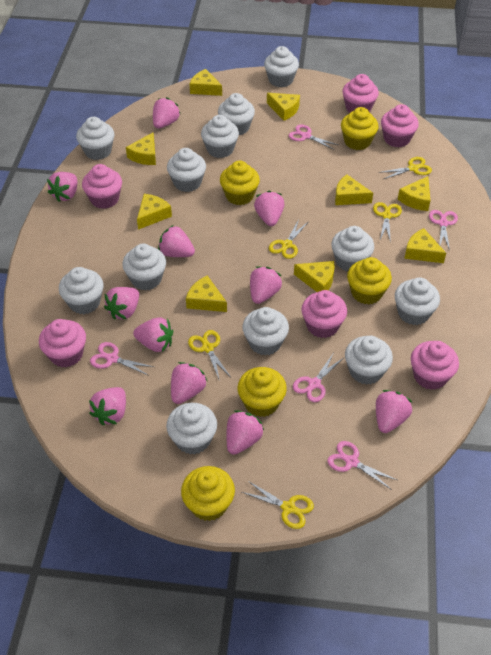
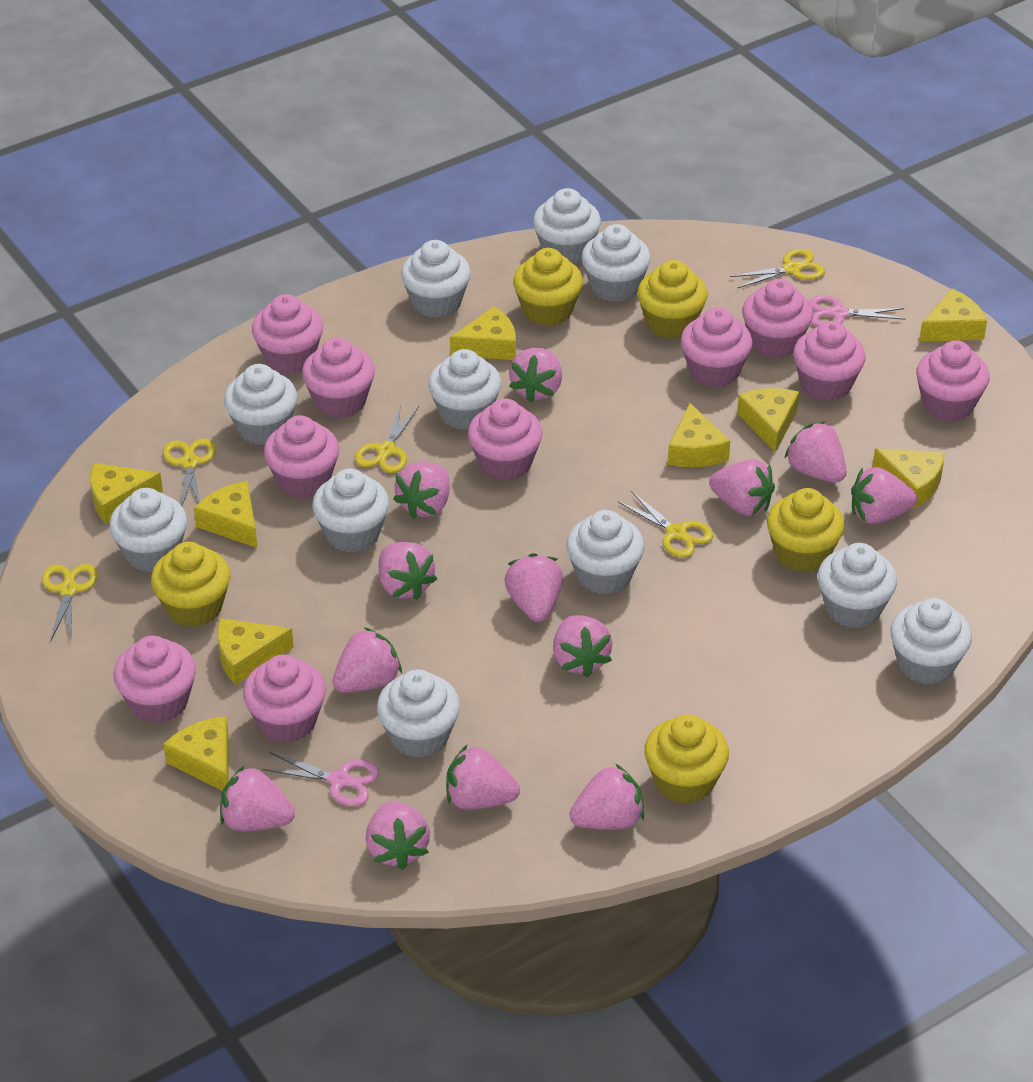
pink cupcake: [39,319,86,367] [82,164,122,209] [302,290,347,338] [342,74,379,113] [381,104,419,147] [411,341,459,390] = 6 -> [114,636,196,723] [243,655,326,743] [252,294,323,374] [264,415,339,498] [302,337,375,418] [468,399,542,481] [681,307,753,387] [742,279,813,358] [793,321,866,401] [916,340,990,421] = 10
pink scissors: [90,342,154,376] [289,124,338,150] [293,354,343,402] [327,441,397,490] [429,210,458,250] = 5 -> [262,752,379,806] [809,295,906,327] = 2
pink strawberry: [47,172,77,202] [89,387,126,425] [104,287,139,320] [133,317,173,352] [153,97,180,128] [158,225,195,257] [171,362,207,404] [226,410,264,455] [250,266,282,304] [254,191,284,226] [376,390,412,433] = 11 -> [220,766,295,831] [332,627,402,693] [366,801,430,870] [379,542,437,600] [393,462,450,519] [446,745,520,810] [504,553,563,622] [509,348,562,403] [553,615,613,677] [570,764,644,830] [709,459,775,516] [784,422,846,482] [851,467,917,524] = 13
white cupcake: [59,267,104,314] [76,117,115,160] [122,244,166,291] [166,403,217,454] [167,148,206,192] [201,115,239,158] [218,93,255,135] [242,307,289,355] [264,46,299,87] [331,226,374,271] [345,336,393,385] [395,277,440,325] = 12 -> [109,488,187,572] [224,364,298,445] [312,469,389,552] [377,669,460,758] [401,240,471,318] [428,349,501,430] [533,188,601,264] [566,510,644,595] [581,224,651,302] [818,543,897,628] [890,598,972,685] = 11

